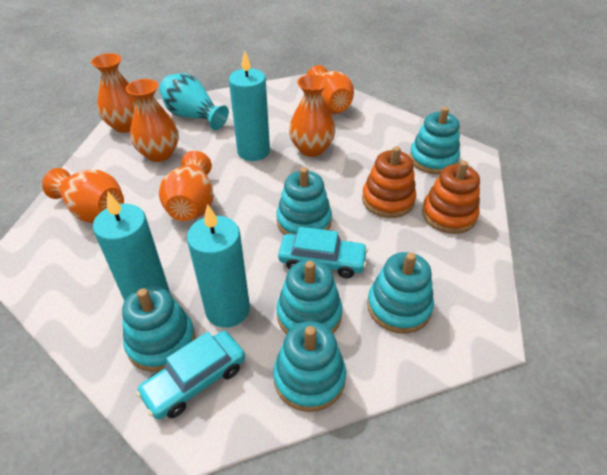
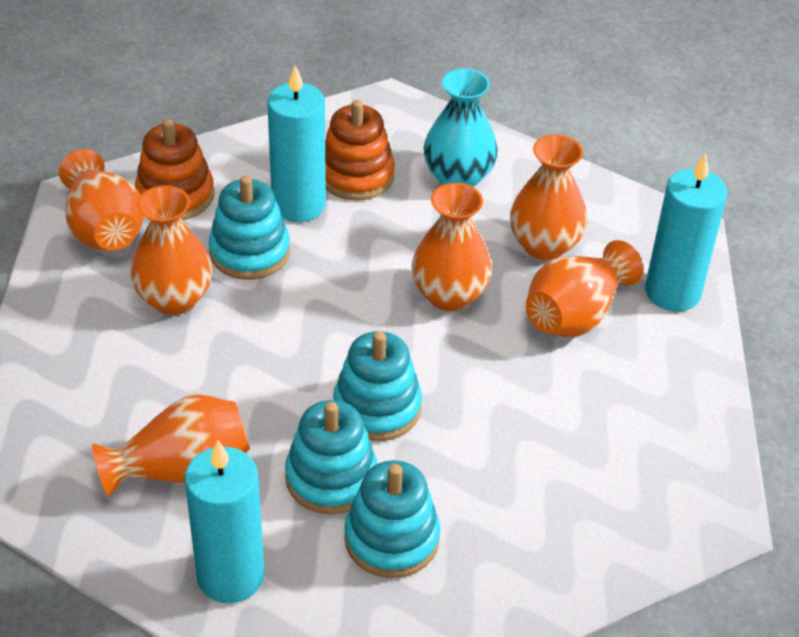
turquoise car: [136,331,245,419] [278,227,368,278] = 2 -> none = 0
turquoise stacking toy: [122,286,196,372] [273,321,346,412] [276,167,332,235] [276,260,342,334] [367,252,434,334] [409,107,460,174] = 6 -> [209,175,290,280] [285,400,378,515] [333,331,422,441] [344,460,440,578] = 4

